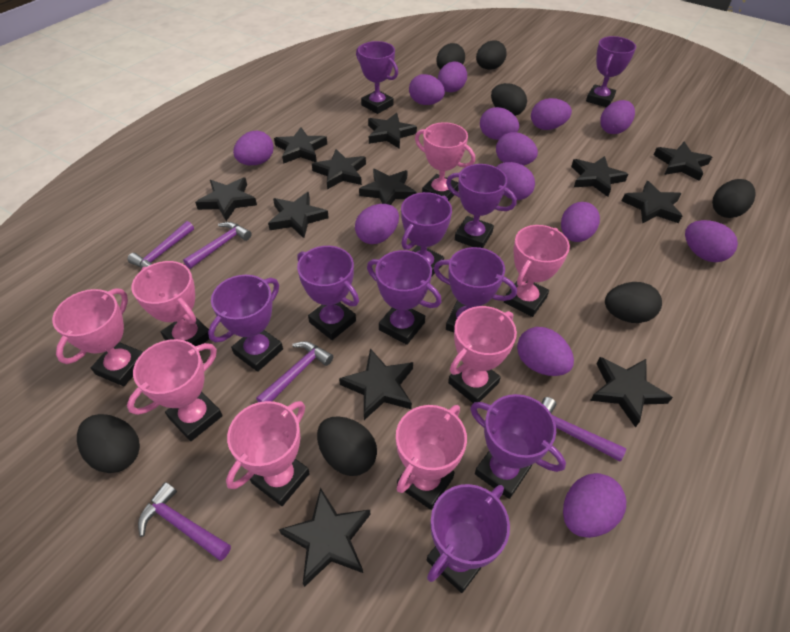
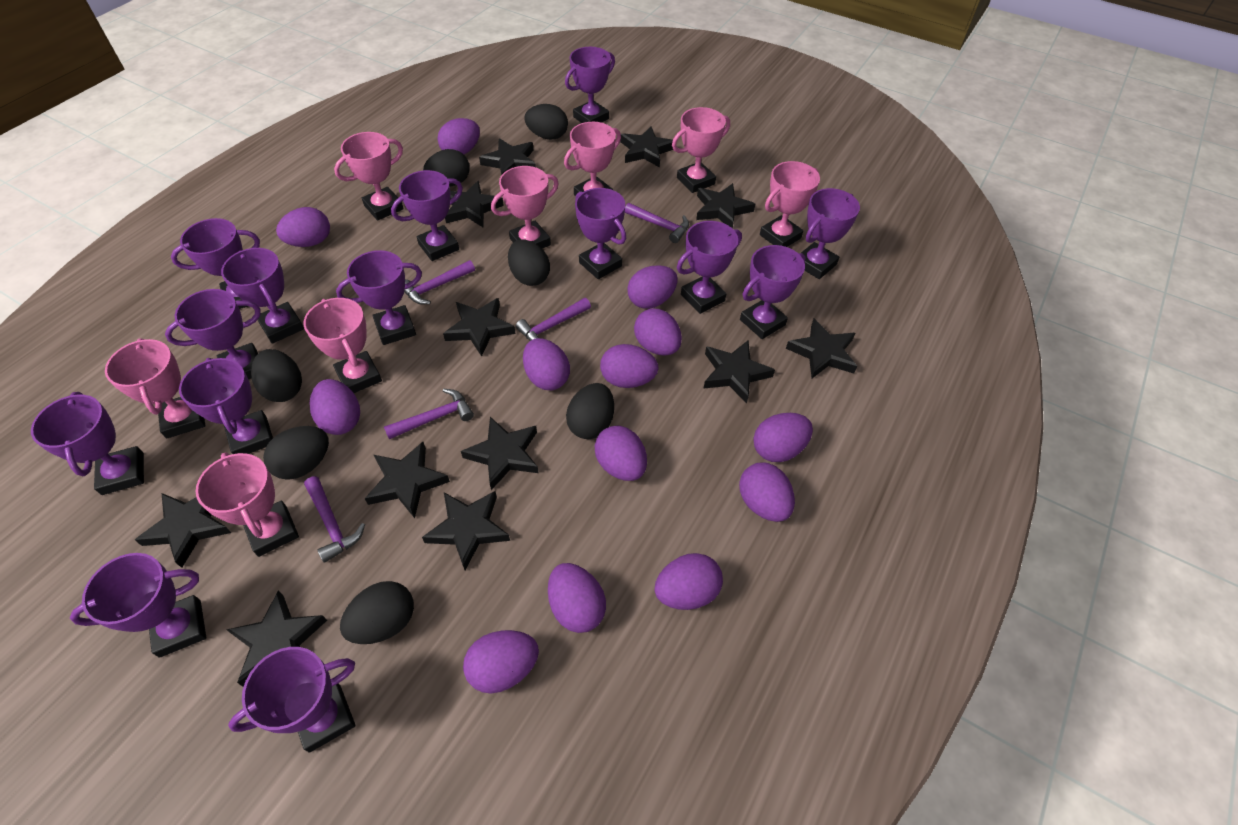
purple trophy: [208,275,283,372] [297,246,359,340] [356,41,398,114] [367,250,442,345] [401,192,452,277] [427,484,510,593] [434,247,517,332] [446,164,517,248] [470,394,566,499] [586,36,636,107] = 10 -> [31,392,144,495] [70,553,206,658] [165,289,261,379] [171,218,260,309] [179,358,273,454] [221,248,304,344] [228,647,355,753] [336,250,422,345] [391,170,463,261] [565,47,615,123] [575,188,626,279] [677,221,742,314] [740,245,805,339] [801,188,860,279] = 14

